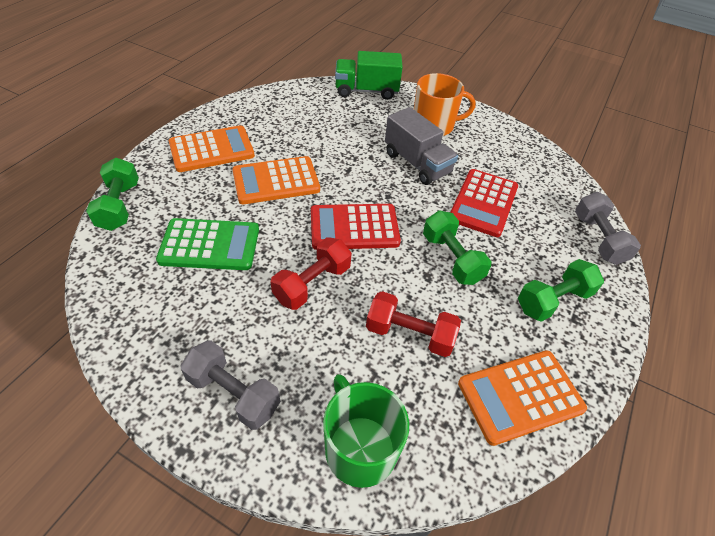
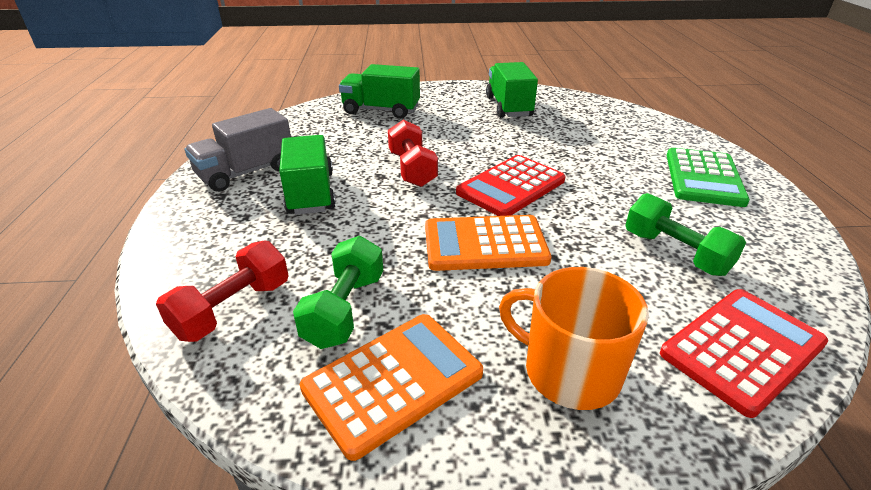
green dumbbell: [86,158,139,231] [423,210,491,285] [518,259,604,322] = 3 -> [293,236,383,349] [625,193,746,276] = 2
green mug: [323,374,409,488] = 1 -> none = 0
green truck: [335,51,403,100] = 1 -> [279,135,336,215] [339,64,420,119] [486,62,538,118] = 3
grey dumbbell: [180,340,280,430] [575,192,641,265] = 2 -> none = 0
orange calculator: [169,125,255,172] [232,156,320,204] [458,350,587,446] = 3 -> [300,314,483,461] [425,215,551,271] = 2

